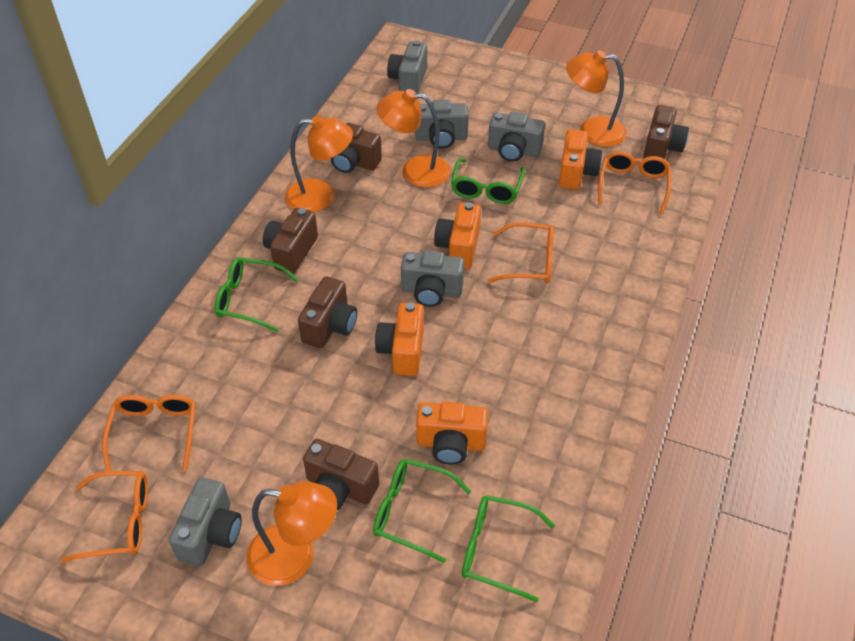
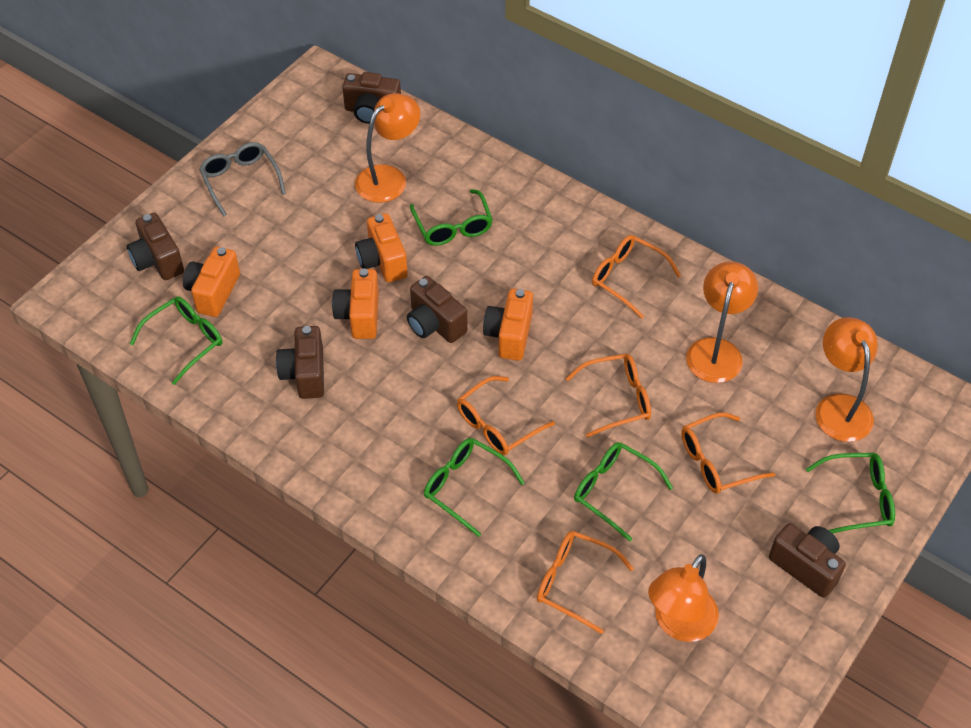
green glasses: [215,257,299,332] [373,459,471,563] [451,158,525,204] [462,495,555,602] = 4 -> [130,297,223,385] [410,189,493,246] [424,438,524,537] [574,442,673,541] [806,453,895,534] = 5
grey camera: [169,477,242,566] [387,40,427,94] [401,250,464,307] [415,100,469,149] [488,112,545,162] = 5 -> none = 0
grey glasses: none = 0 -> [199,142,286,217] = 1
orange glasses: [61,471,148,563] [102,395,196,471] [487,222,554,283] [598,151,671,214] = 4 -> [457,376,555,455] [537,531,634,634] [565,354,651,438] [592,235,681,319] [681,413,775,494] = 5

